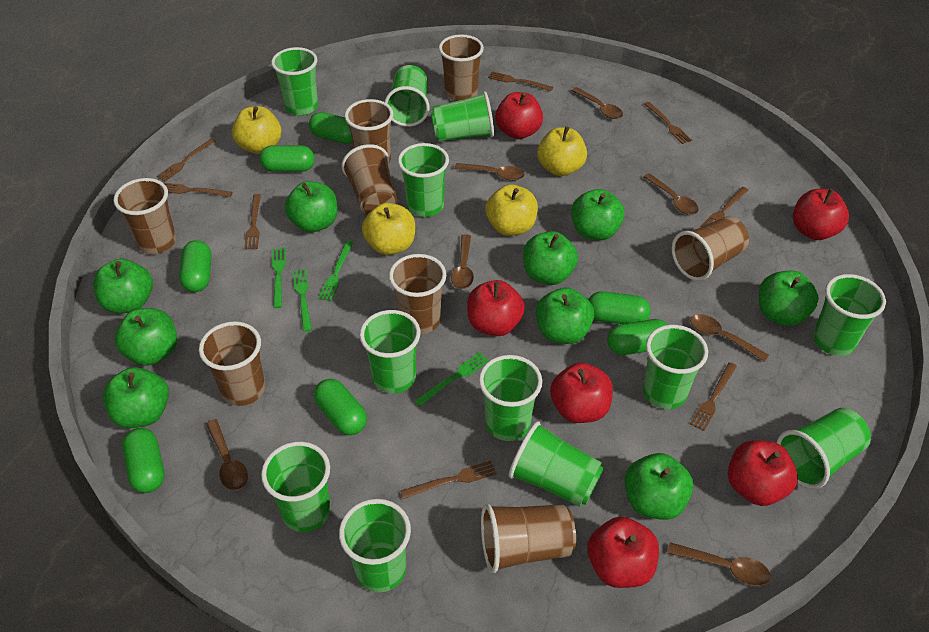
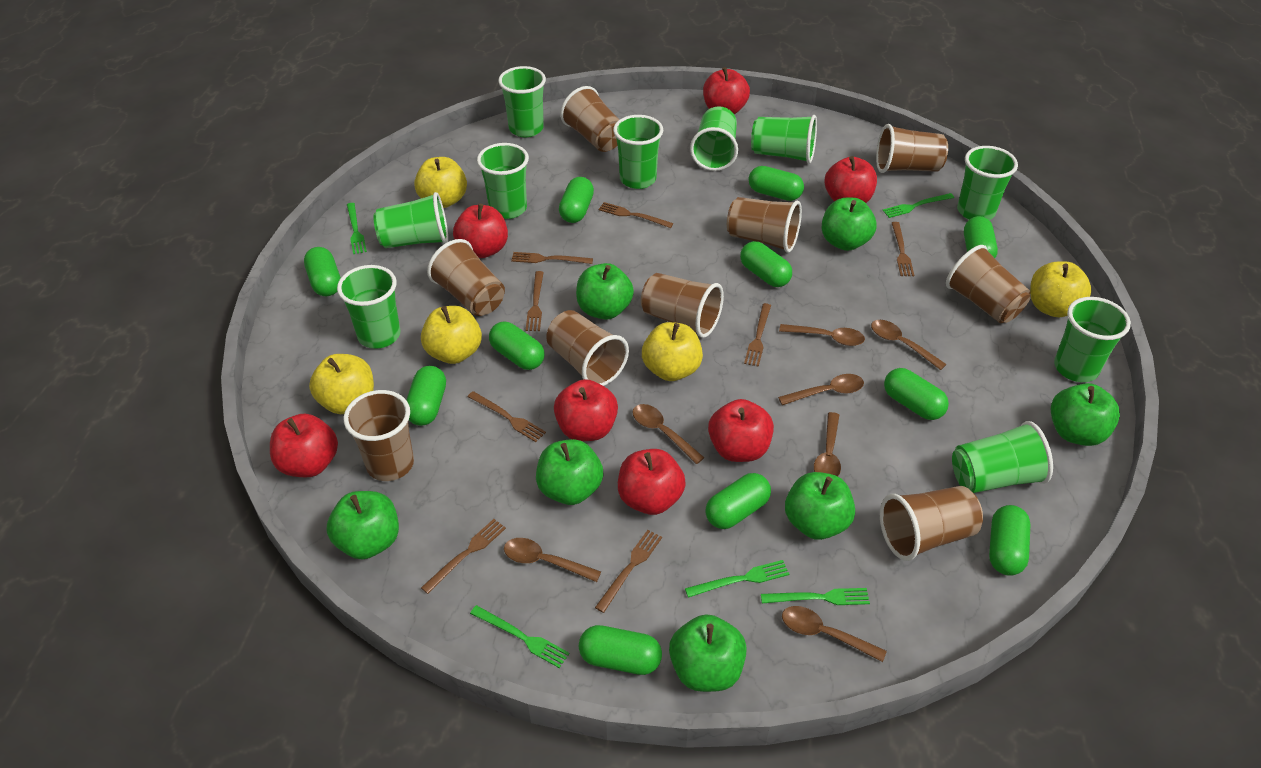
brown cup: [114,178,176,254] [199,321,265,406] [342,144,397,215] [345,99,393,164] [389,254,446,334] [439,34,484,101] [481,504,576,573] [672,216,749,281] = 8 -> [344,390,414,481] [427,239,505,316] [546,310,629,386] [560,86,619,152] [641,273,724,338] [727,197,802,253] [876,124,948,173] [880,486,983,561] [946,245,1031,323] = 9
green apple: [93,258,153,313] [103,367,169,428] [115,308,177,366] [285,181,338,233] [523,231,578,285] [536,287,594,344] [571,189,624,241] [625,453,693,520] [759,271,819,326] = 9 -> [327,491,399,559] [536,439,603,505] [576,263,634,320] [669,614,747,692] [785,472,855,540] [822,198,877,251] [1051,383,1120,446] = 7
green capsule: [122,428,165,493] [179,240,211,292] [260,145,315,172] [309,112,352,144] [314,379,367,435] [588,291,650,324] [607,319,668,355] = 7 -> [304,247,341,296] [406,366,446,426] [489,322,544,370] [559,177,594,223] [579,625,662,675] [705,473,771,529] [740,241,792,287] [748,166,804,201] [884,368,949,420] [964,216,998,258] [989,505,1031,576] = 11
green cup: [261,442,331,532] [271,47,318,116] [339,499,411,592] [360,310,420,394] [385,65,429,127] [398,143,449,217] [430,91,494,142] [479,355,542,441] [509,421,604,507] [643,325,708,409] [777,408,871,489] [813,274,886,356] = 12 -> [337,265,400,349] [373,192,448,248] [477,143,529,219] [498,66,546,137] [613,115,663,189] [690,106,738,171] [751,115,817,164] [952,421,1053,493] [957,146,1018,220] [1054,297,1131,382] = 10
green fork: [272,248,286,308] [292,269,312,332] [318,241,354,301] [415,352,489,406] = 4 -> [347,203,367,254] [470,605,570,668] [685,560,789,598] [761,588,870,605] [882,193,954,218] = 5
red apple: [467,280,525,336] [495,92,543,139] [550,363,613,423] [587,517,659,588] [728,440,798,506] [793,189,849,240] = 6 -> [270,414,338,477] [453,204,508,258] [554,379,618,441] [618,449,686,515] [703,67,750,114] [708,399,774,462] [825,156,877,203] = 7
yellow apple: [232,106,281,154] [362,203,415,255] [485,184,538,236] [537,126,587,176] = 4 -> [309,354,374,414] [414,157,467,208] [421,306,482,364] [642,322,703,381] [1030,261,1092,317] = 5

